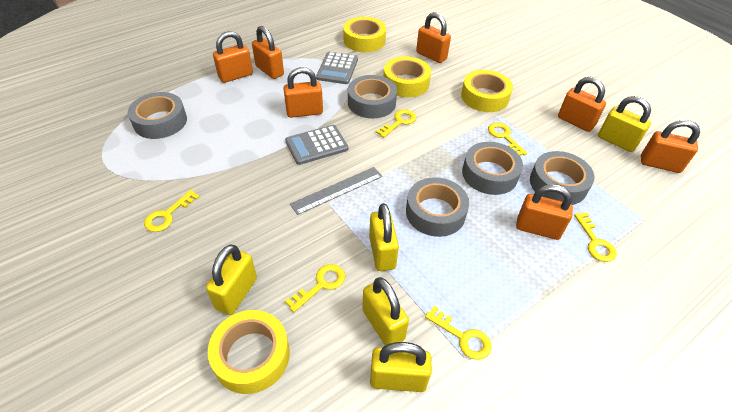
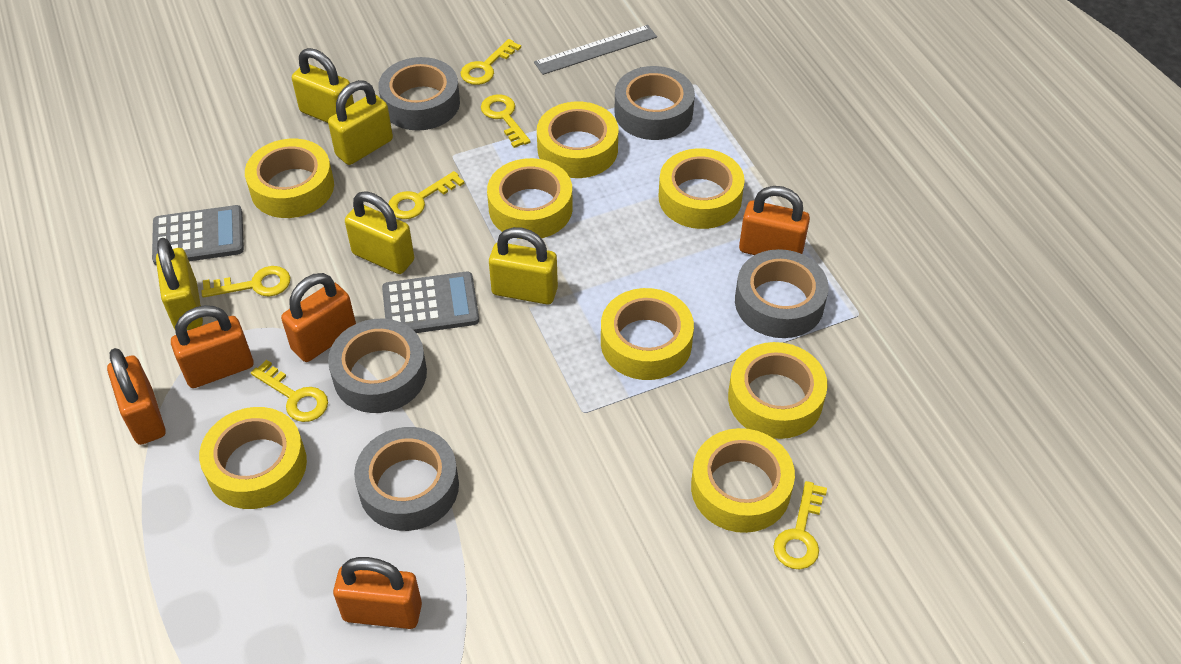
orange padlock: [213,31,253,83] [252,26,284,79] [283,67,323,118] [416,12,451,63] [516,184,573,240] [558,77,606,132] [641,120,700,173] = 7 -> [107,348,166,445] [171,305,253,388] [281,273,356,362] [333,557,422,629] [739,186,810,255] = 5
yellow tape: [208,310,290,394] [343,17,386,52] [383,57,431,97] [461,70,513,112] = 4 -> [199,407,307,509] [245,139,334,218] [487,158,573,239] [537,101,618,178] [601,288,694,380] [658,148,745,229] [691,428,795,533] [728,342,828,439] = 8

